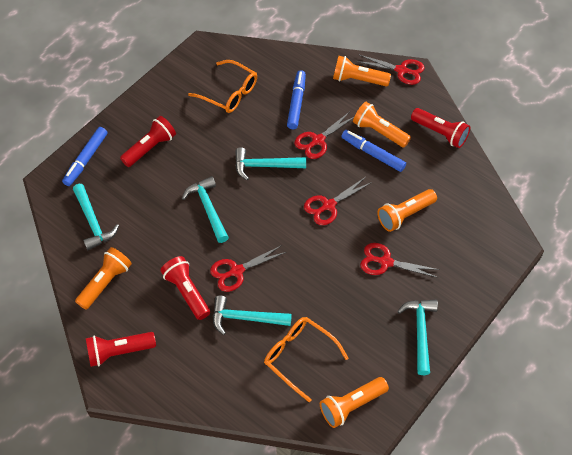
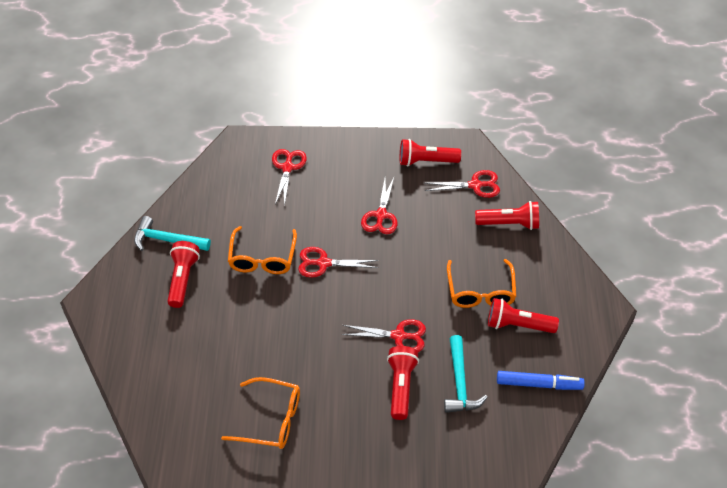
blue marker: [62,127,108,186] [287,70,306,129] [341,130,406,172] = 3 -> [497,371,585,390] = 1
orange flashlight: [75,247,132,310] [320,377,389,428] [333,56,391,86] [353,102,411,148] [377,189,437,232] = 5 -> none = 0
orange glasses: [188,60,257,113] [264,317,349,402] = 2 -> [221,377,300,449] [228,226,297,274] [447,259,517,308] = 3
red flashlight: [86,332,156,367] [120,116,176,167] [160,256,210,320] [411,108,470,148] = 4 -> [167,241,200,308] [387,346,419,420] [400,139,461,166] [475,201,539,230] [488,298,559,333] = 5
turquoise hammer: [73,184,119,250] [182,176,229,243] [213,296,292,335] [235,147,306,181] [397,300,438,375] = 5 -> [134,216,211,251] [444,335,487,413] = 2

